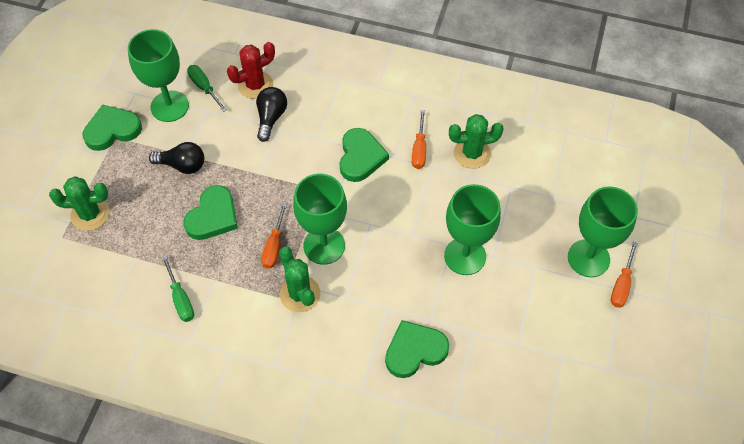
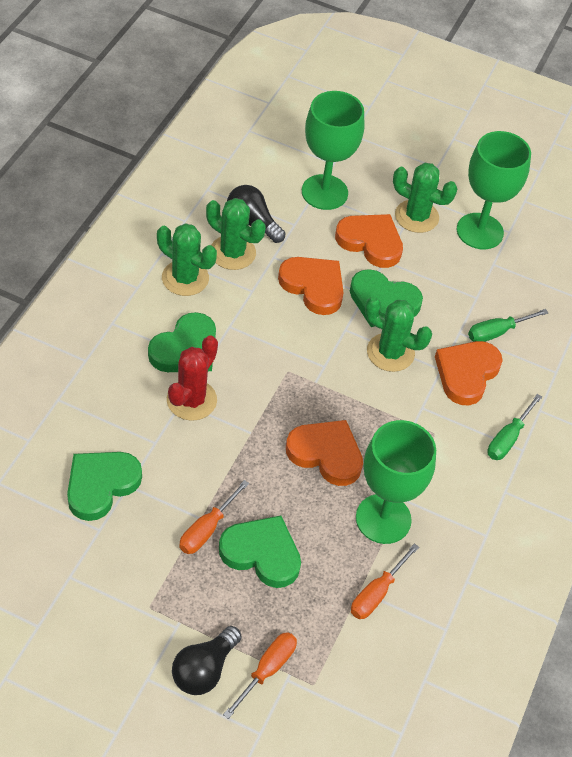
green cactus: [49,176,109,231] [279,246,320,312] [449,114,504,169] = 3 -> [157,223,217,296] [206,198,266,270] [365,296,432,372] [393,163,457,233] = 4
green goblet: [128,29,189,122] [293,174,347,265] [444,184,501,275] [568,187,638,277] = 4 -> [302,91,365,210] [356,420,436,544] [457,131,531,249] = 3
orange heart: none = 0 -> [278,257,344,315] [286,420,363,486] [335,214,403,268] [435,341,503,405] = 4

